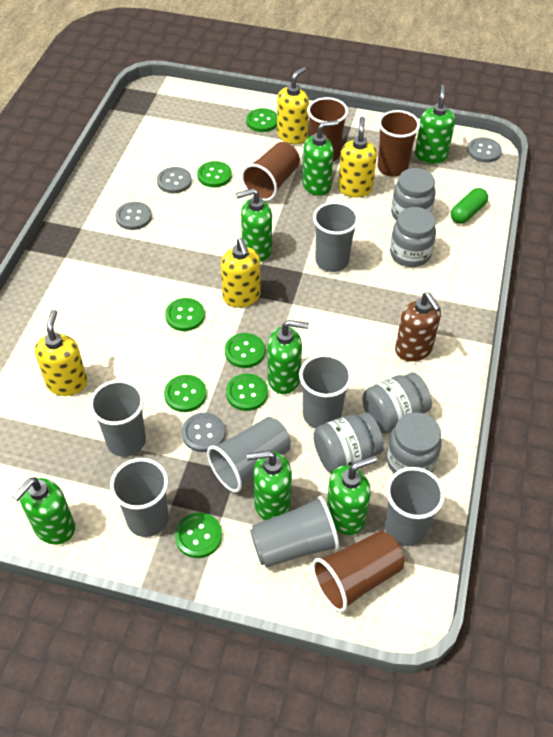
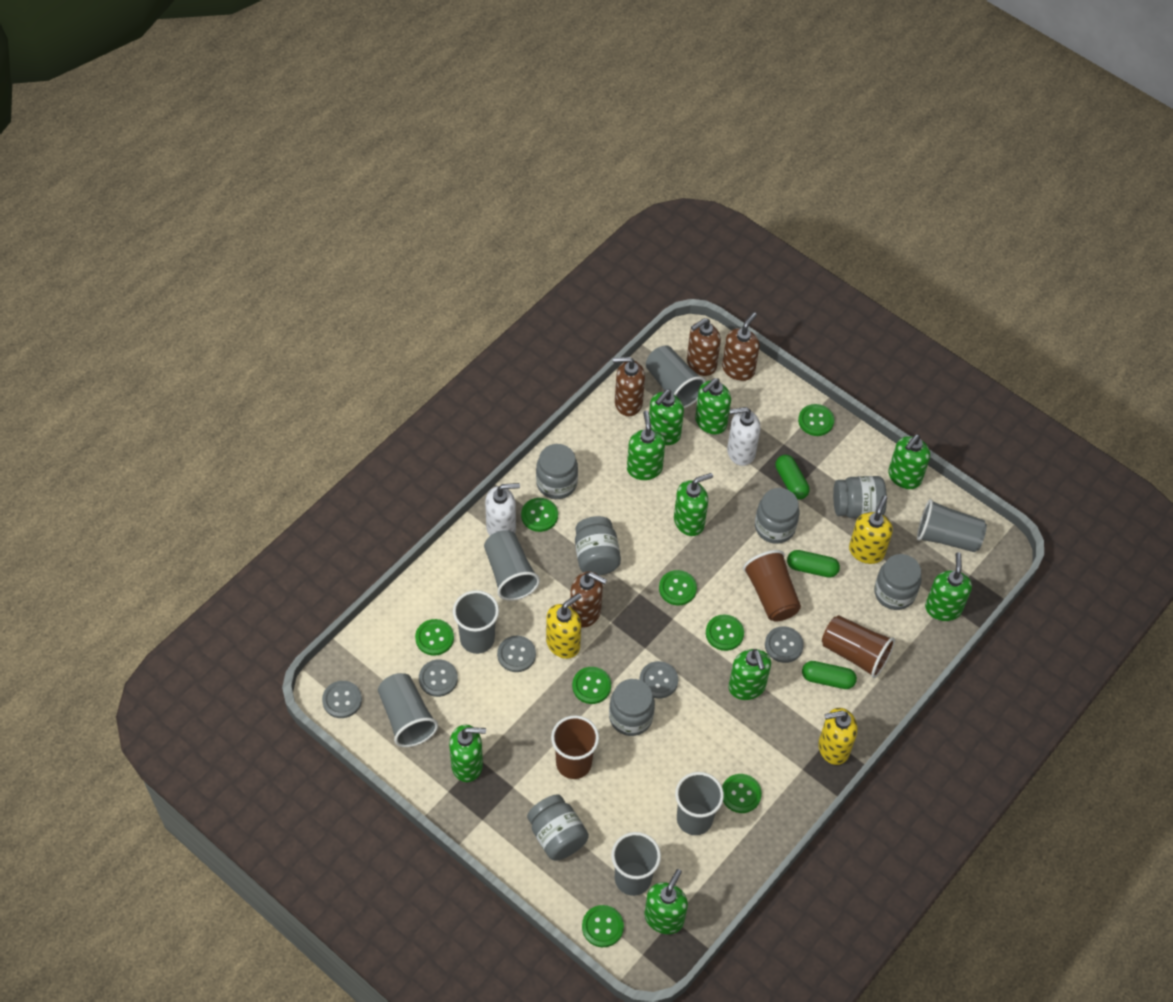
brown cup: [241,142,300,201] [307,97,348,162] [312,531,404,612] [377,110,420,177] = 4 -> [551,715,599,779] [743,550,801,622] [822,615,895,678] = 3
brown soap dispenser: [395,292,441,362] = 1 -> [570,571,607,628] [613,357,645,416] [687,318,721,376] [722,312,760,381] = 4
green button: [164,375,207,412] [165,298,205,331] [175,513,222,558] [197,161,232,187] [225,333,265,368] [226,374,268,411] [246,108,277,132] = 7 -> [415,619,454,656] [521,498,558,532] [572,667,611,704] [582,905,624,947] [659,570,697,606] [706,615,744,651] [722,774,762,813] [798,404,834,436] = 8
green capsule: [451,188,488,224] = 1 -> [776,455,809,500] [787,550,840,578] [802,661,857,689] = 3
green soap dispenser: [13,477,75,545] [236,188,272,262] [247,450,292,520] [267,320,309,394] [302,120,338,196] [327,455,377,535] [415,84,455,164] = 7 -> [449,725,486,782] [627,411,665,480] [644,869,688,934] [649,389,684,445] [674,473,713,536] [695,378,731,435] [729,649,771,700] [888,434,930,489] [925,552,972,621] = 9
grey button: [115,202,152,230] [157,167,192,193] [182,413,225,452] [467,137,502,163] = 4 -> [322,681,362,718] [419,659,458,697] [497,636,536,672] [639,661,678,698] [765,626,804,663] = 5
grey jar: [313,412,384,474] [362,372,432,434] [386,412,442,473] [390,207,436,267] [391,168,436,221] = 5 -> [527,794,589,861] [536,444,578,499] [575,516,621,575] [609,679,655,736] [755,488,800,544] [833,476,887,518] [874,554,922,610] = 7
white soap dispenser: none = 0 -> [485,483,520,536] [727,407,760,466] = 2
yellow soap dispenser: [35,310,87,396] [221,238,261,307] [277,67,309,144] [338,117,377,197] = 4 -> [546,593,581,659] [819,708,857,765] [849,495,893,564] = 3

